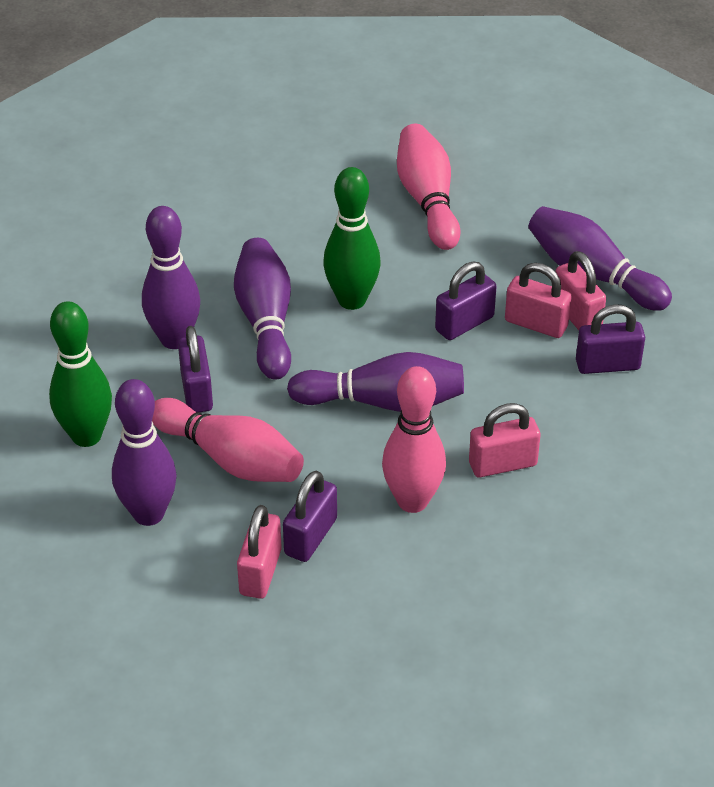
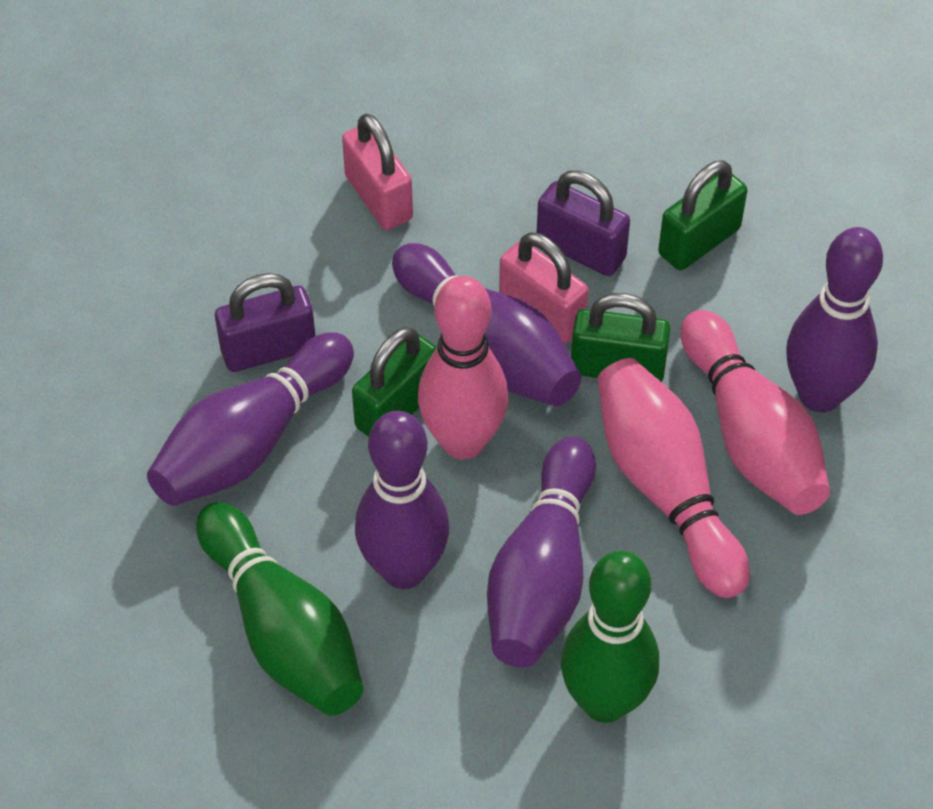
green padlock: none = 0 -> [352,327,437,437] [571,293,671,382] [658,160,747,270] = 3
pink padlock: [237,505,282,599] [469,403,541,477] [505,263,572,338] [555,251,606,330] = 4 -> [342,114,413,230] [499,232,589,344] = 2
purple padlock: [178,326,213,412] [283,471,337,562] [435,262,497,340] [576,304,645,374] = 4 -> [215,273,315,372] [537,171,630,276] = 2

